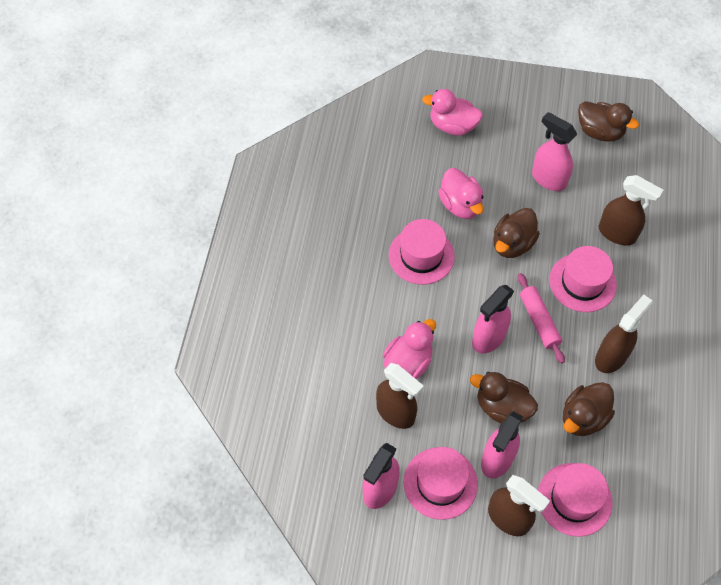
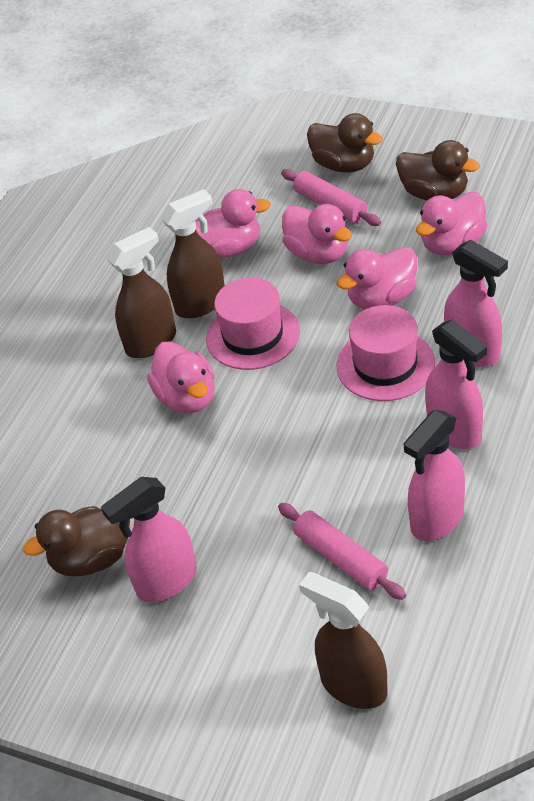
brown duck: [470,372,538,424] [493,208,540,258] [563,382,615,436] [578,101,639,142] = 4 -> [23,506,130,576] [307,113,383,172] [396,140,480,200] = 3
brown spray bottle: [376,363,424,429] [488,475,550,536] [595,295,652,373] [599,175,663,245] = 4 -> [107,227,176,358] [161,189,225,318] [299,572,388,709] = 3
pink duck: [383,319,436,379] [422,89,483,136] [438,168,484,219] = 3 -> [147,341,215,413] [195,189,271,258] [282,204,352,264] [337,247,417,309] [416,192,487,255] = 5
pink hat: [389,219,455,285] [404,447,478,520] [538,463,613,537] [549,246,617,312] = 4 -> [206,278,300,370] [336,305,435,401] = 2
pink rolling pin: [518,273,565,364] = 1 -> [278,503,406,600] [281,169,381,226] = 2

